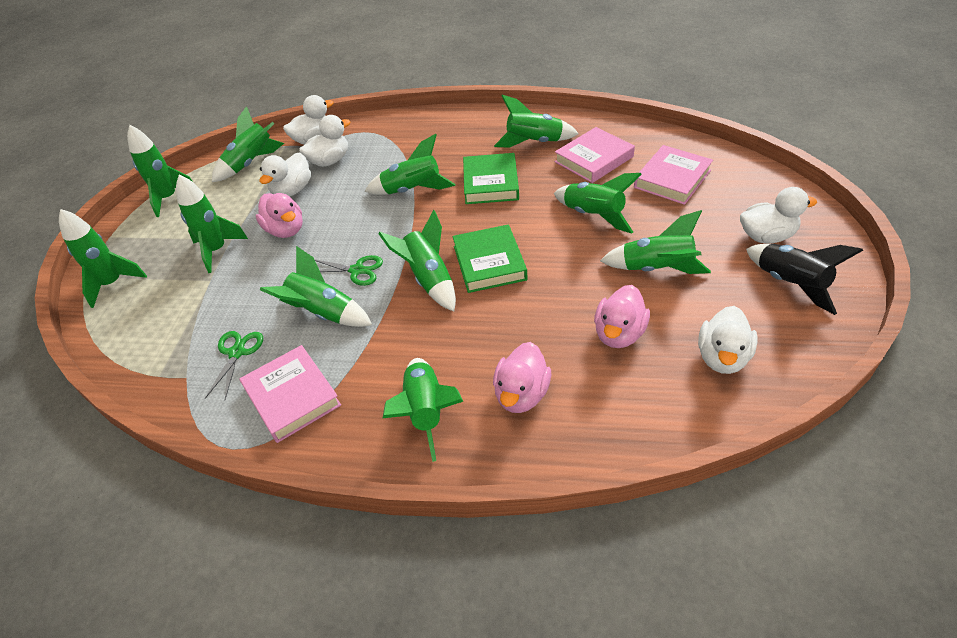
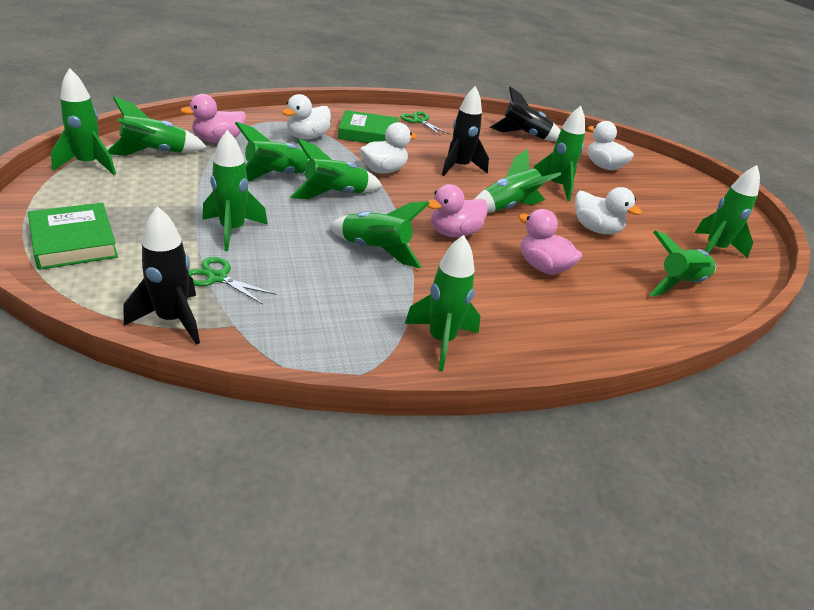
black rocket: [746,244,863,315] = 1 -> [124,206,200,345] [442,86,489,176] [490,87,561,141] = 3
pink book: [240,345,341,443] [555,127,635,183] [634,145,713,205] = 3 -> none = 0
white duck: [259,152,311,197] [283,95,334,145] [299,115,350,167] [698,306,757,374] [740,187,817,244] = 5 -> [282,94,331,139] [360,122,417,174] [575,187,642,234] [588,121,634,170] = 4

